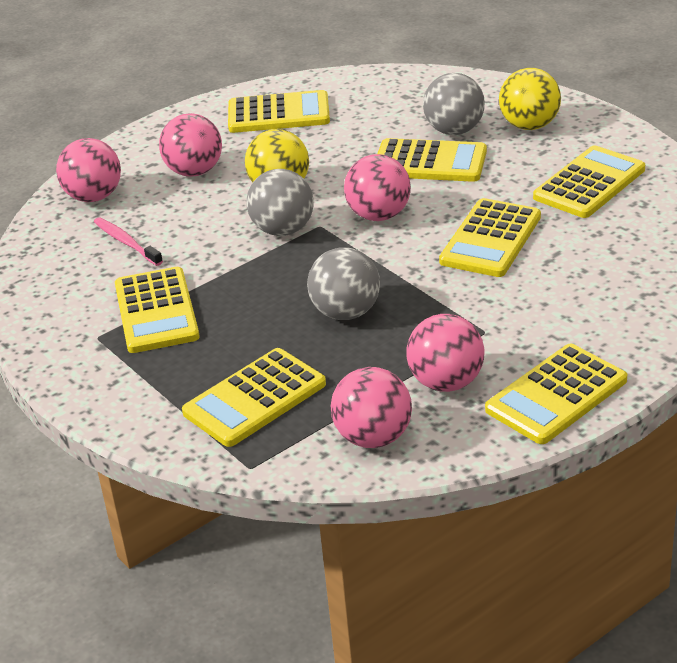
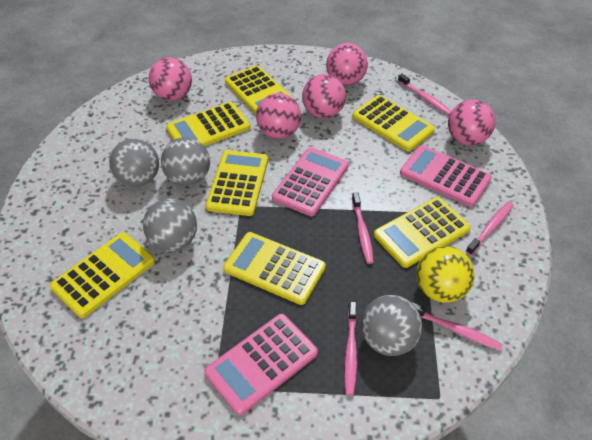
grey ball: [246,169,314,236] [307,247,380,320] [423,73,485,135] = 3 -> [109,139,159,187] [143,198,197,252] [161,137,210,186] [361,295,422,356] = 4
pink calculator: none = 0 -> [204,314,318,415] [272,147,349,216] [400,145,492,207] = 3
pink toothbrush: [94,217,163,266] = 1 -> [344,301,357,396] [352,192,374,264] [398,74,452,115] [411,302,503,351] [466,201,513,255] = 5
yellow ball: [245,129,309,182] [499,68,561,130] = 2 -> [416,246,475,303] = 1

